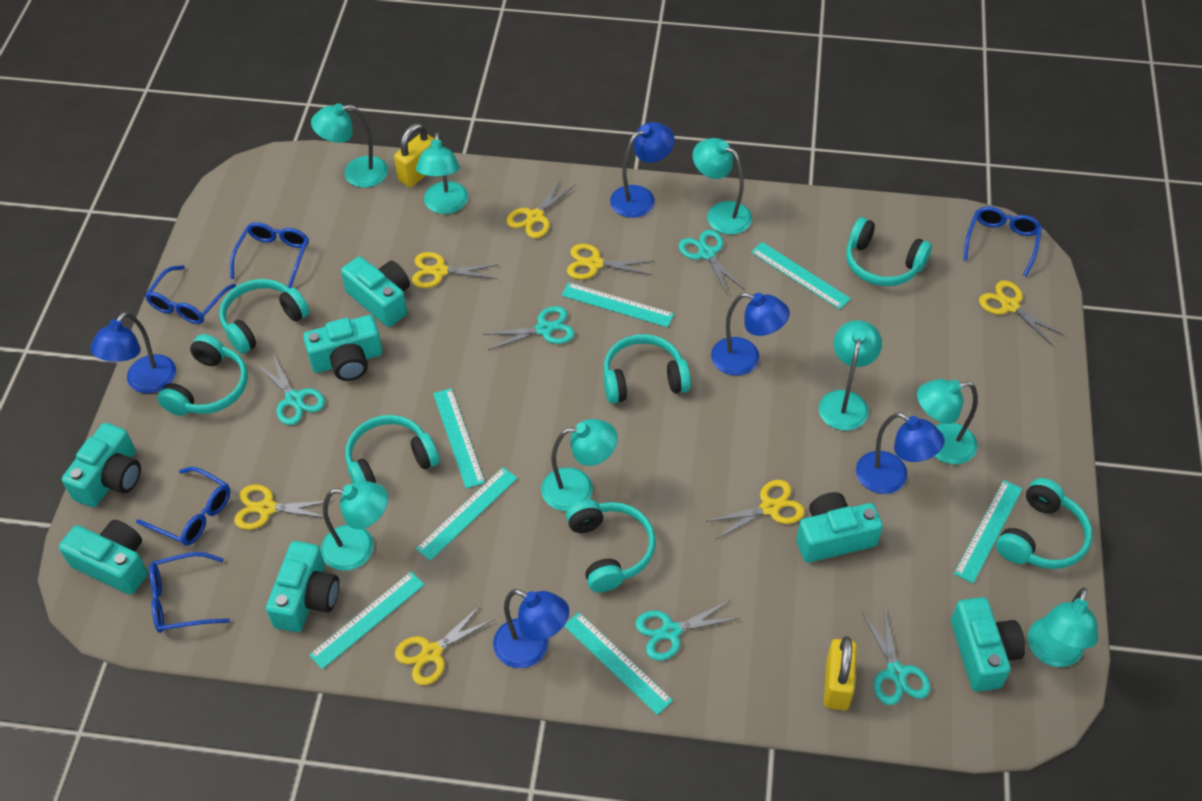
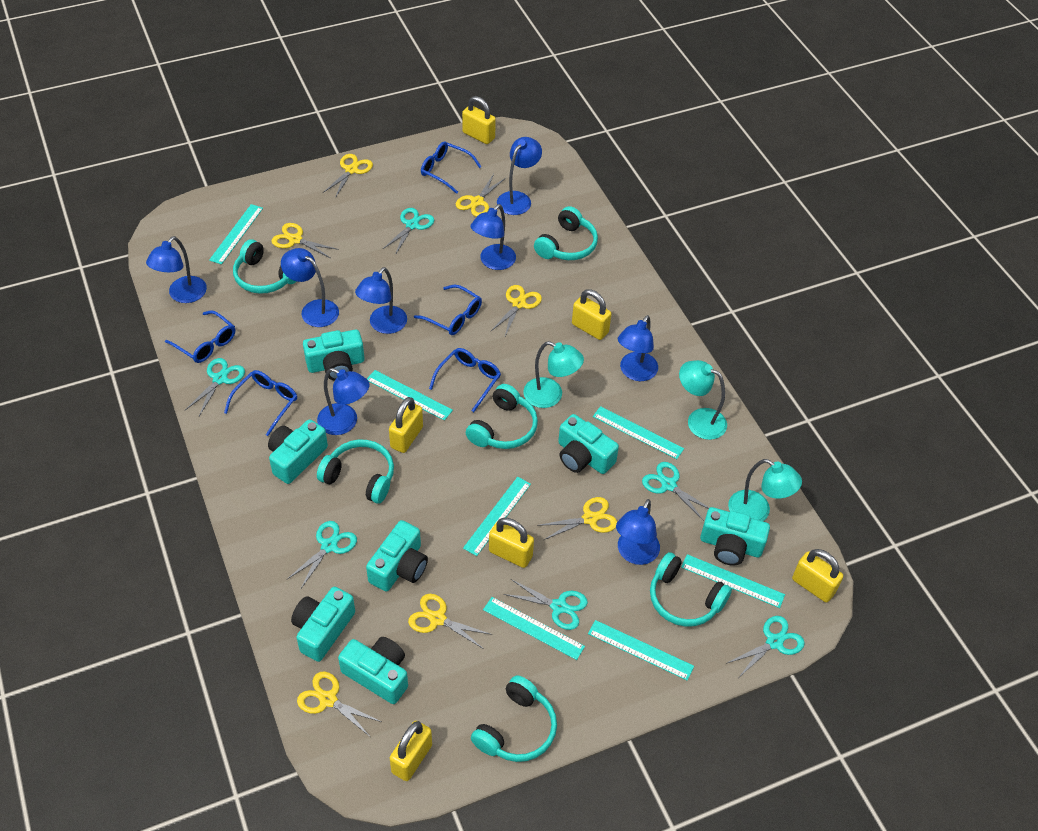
blue lamp: [90,312,176,393] [493,589,569,668] [610,122,675,218] [711,293,790,375] [856,412,945,494] = 5 -> [146,236,207,303] [281,248,339,327] [317,368,370,435] [355,267,407,334] [470,204,516,270] [497,137,542,215] [616,499,660,565] [618,315,658,381] = 8
turquoise headphones: [157,334,248,416] [219,279,309,354] [345,415,439,483] [566,500,656,592] [603,334,691,404] [846,217,932,286] [996,478,1092,569] = 7 -> [233,239,297,294] [317,440,394,504] [466,384,538,449] [471,675,557,762] [534,206,598,260] [650,552,732,627] = 6
turquoise lamp: [311,103,388,188] [321,481,388,571] [416,132,468,214] [541,419,618,511] [692,138,752,235] [819,320,882,431] [917,379,978,464] [1028,588,1098,667] = 8 -> [523,341,584,408] [679,360,727,440] [728,459,802,521] = 3
turquoise scissors: [255,355,325,425] [483,306,575,350] [635,600,740,661] [679,230,744,296] [862,608,930,705] = 5 -> [185,358,245,416] [286,521,357,588] [383,208,434,255] [504,579,588,630] [642,462,709,521] [727,616,805,677] = 6
yellow padlock: [394,123,435,187] [824,636,857,710] = 2 -> [389,397,423,453] [390,721,432,781] [462,96,496,144] [489,518,534,568] [572,289,611,340] [792,549,843,602] = 6

